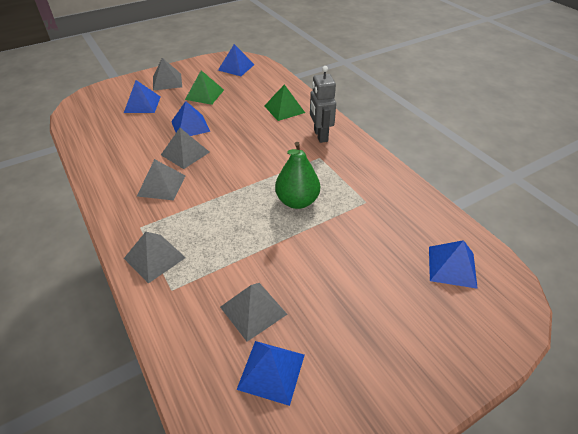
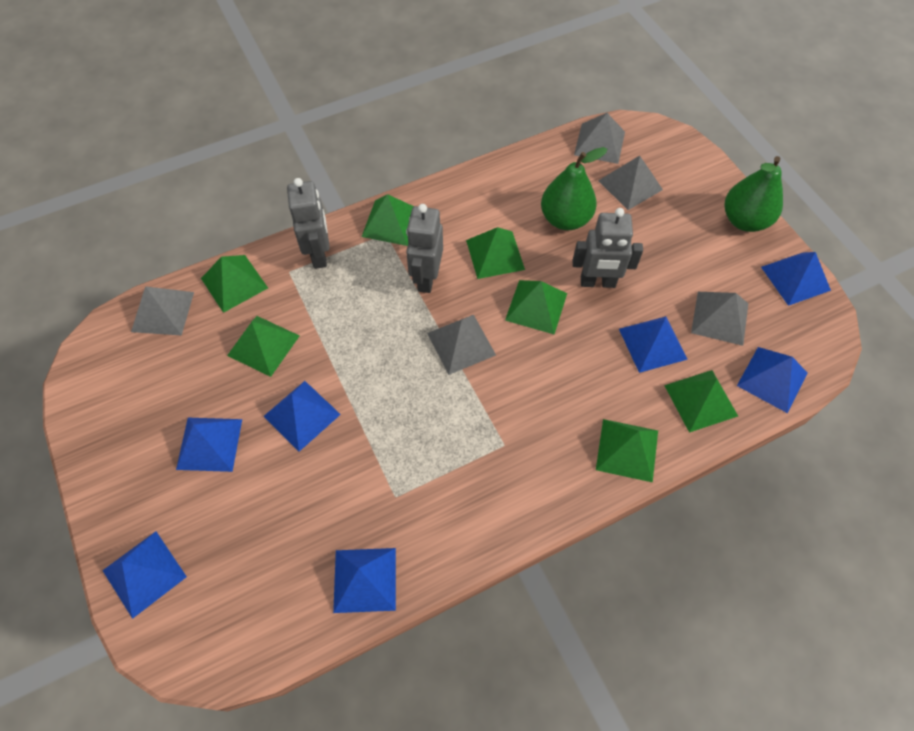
blue pyramid: [124,80,160,113] [171,101,210,136] [218,44,255,76] [236,341,305,406] [429,240,478,289] = 5 -> [102,531,187,619] [176,418,242,472] [263,381,341,452] [333,548,396,613] [619,316,688,373] [737,347,808,413] [761,252,831,306] = 7
green pear: [275,142,320,209] = 1 -> [541,147,607,230] [725,156,783,232] = 2
green pyramid: [185,70,224,105] [264,84,305,121] = 2 -> [201,255,268,313] [227,316,299,377] [362,194,414,246] [466,227,525,279] [505,280,567,334] [596,419,658,482] [664,370,738,433] = 7
grey robot: [310,66,336,143] = 1 -> [287,178,330,269] [406,204,443,293] [573,208,643,288] = 3

